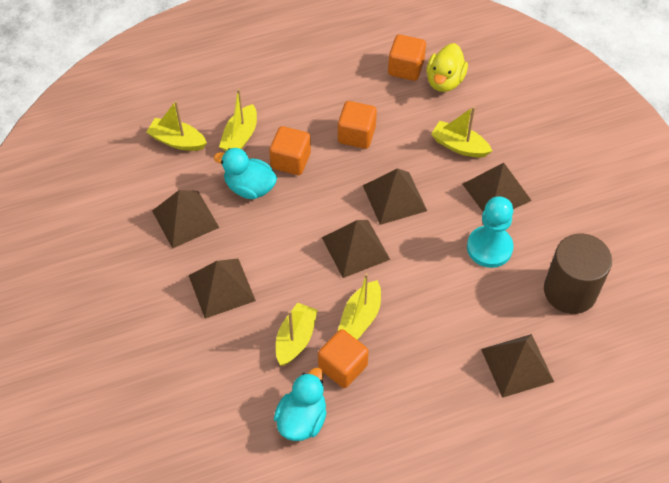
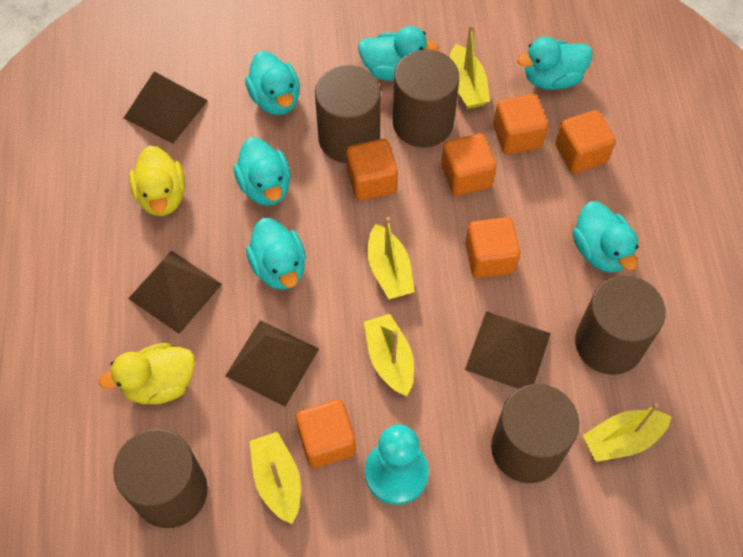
brown cylinder: [544,234,612,314] = 1 -> [113,429,208,528] [315,65,381,163] [393,50,459,147] [491,384,579,483] [575,275,666,375] = 5
brown pyramid: [152,190,219,249] [189,259,256,319] [322,220,390,278] [363,168,427,225] [463,163,532,211] [481,334,554,398] = 6 -> [124,71,208,144] [128,251,222,334] [225,320,319,406] [465,311,551,389] = 4
orange cube: [269,126,311,175] [318,329,369,388] [338,101,377,149] [388,35,426,81] = 4 -> [296,399,356,468] [346,139,398,201] [441,133,496,196] [465,217,520,278] [493,94,548,155] [555,110,616,174] = 6
turquoise duck: [214,148,277,199] [274,368,327,441] = 2 -> [234,137,291,206] [245,51,300,115] [246,218,306,290] [358,26,439,81] [517,37,592,90] [573,201,639,273] = 6
yellow duck: [426,43,468,92] = 1 -> [99,343,195,405] [129,146,185,216] = 2

